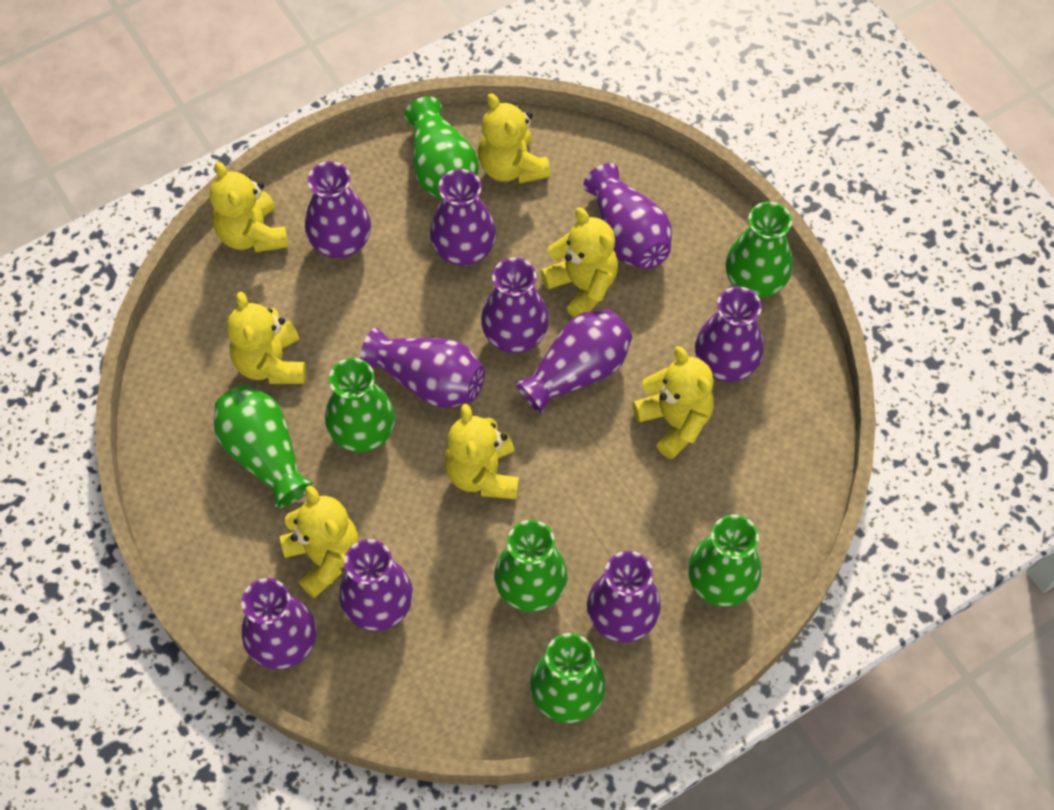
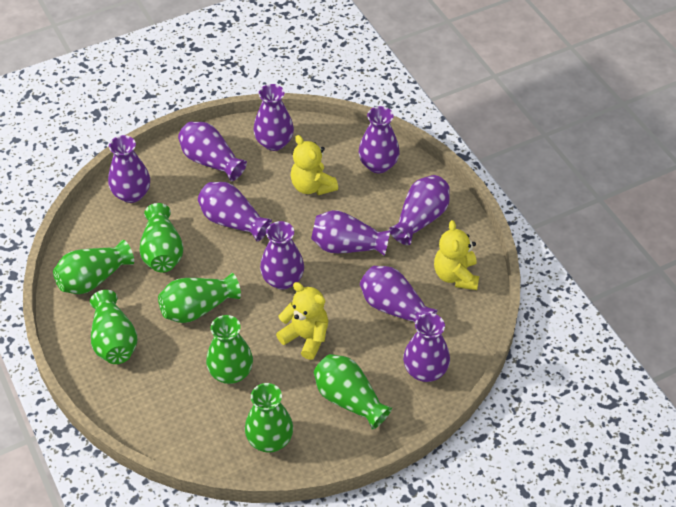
yellow teddy bear: [209,161,289,252] [227,292,306,384] [280,486,359,598] [445,404,519,499] [478,93,551,184] [541,207,618,317] [632,346,714,460] = 7 -> [276,282,328,360] [291,135,338,195] [434,220,479,290] = 3

